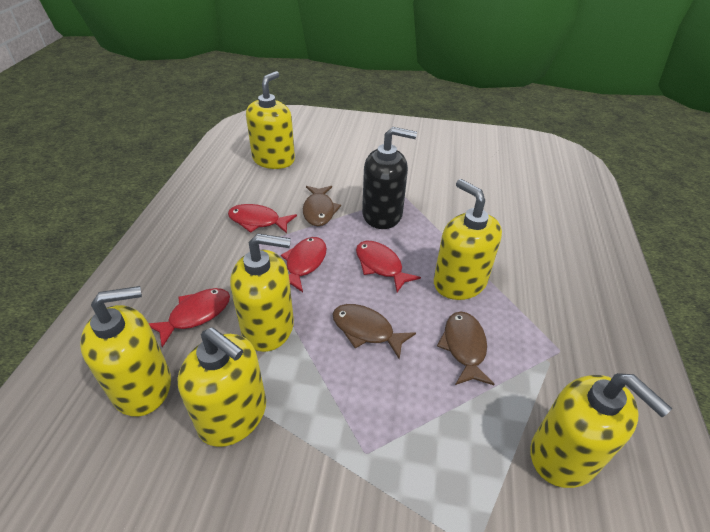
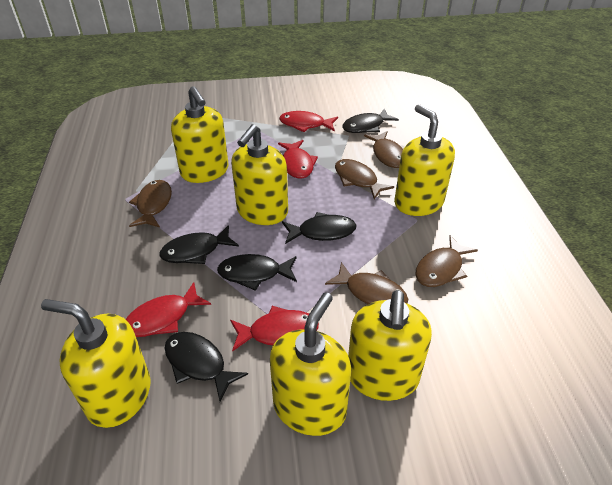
black fish: none = 0 -> [159,225,239,264] [165,332,248,401] [217,254,297,291] [282,212,356,244] [342,109,399,133] = 5
black soap dispenser: [362,127,417,229] = 1 -> none = 0
brown fish: [303,186,341,226] [332,304,416,360] [437,312,495,385] = 3 -> [129,180,172,228] [325,262,408,304] [335,159,394,199] [364,131,405,168] [415,235,478,287] = 5

